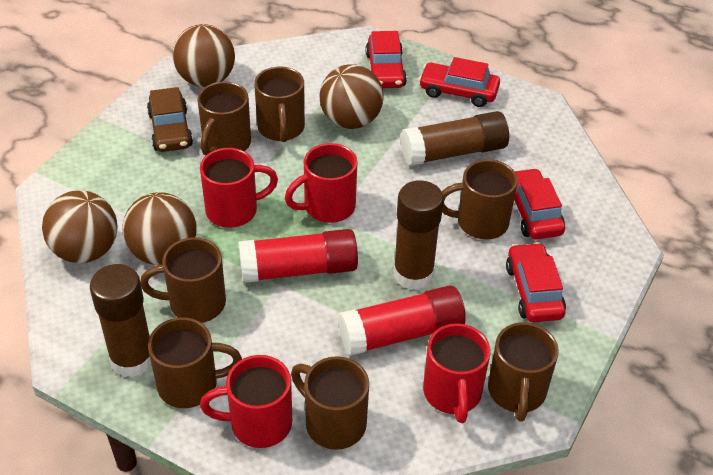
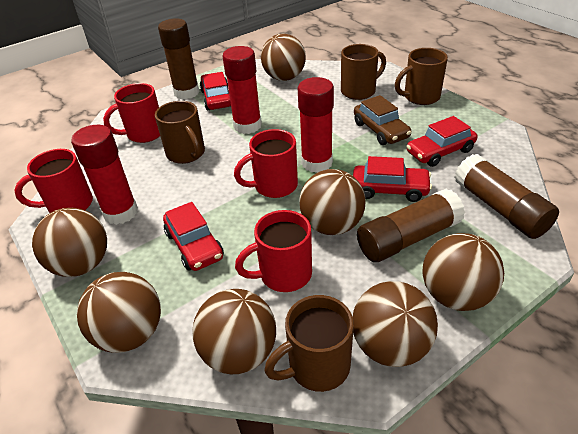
brown ball: [42,190,118,263] [122,192,196,265] [173,24,235,87] [319,64,383,129] = 4 -> [32,208,107,277] [77,272,161,353] [192,289,276,374] [261,34,306,81] [299,169,366,235] [353,281,438,367] [422,233,504,311] = 7
brown mug: [140,237,226,323] [148,317,242,408] [197,81,251,156] [254,67,305,142] [291,356,369,450] [442,159,518,240] [488,322,559,422] = 7 -> [155,101,205,164] [264,295,354,392] [341,44,386,100] [395,48,448,105] = 4
red glue stick: [239,229,358,283] [338,285,466,356] = 2 -> [71,125,138,225] [223,46,262,134] [298,77,334,173] = 3

